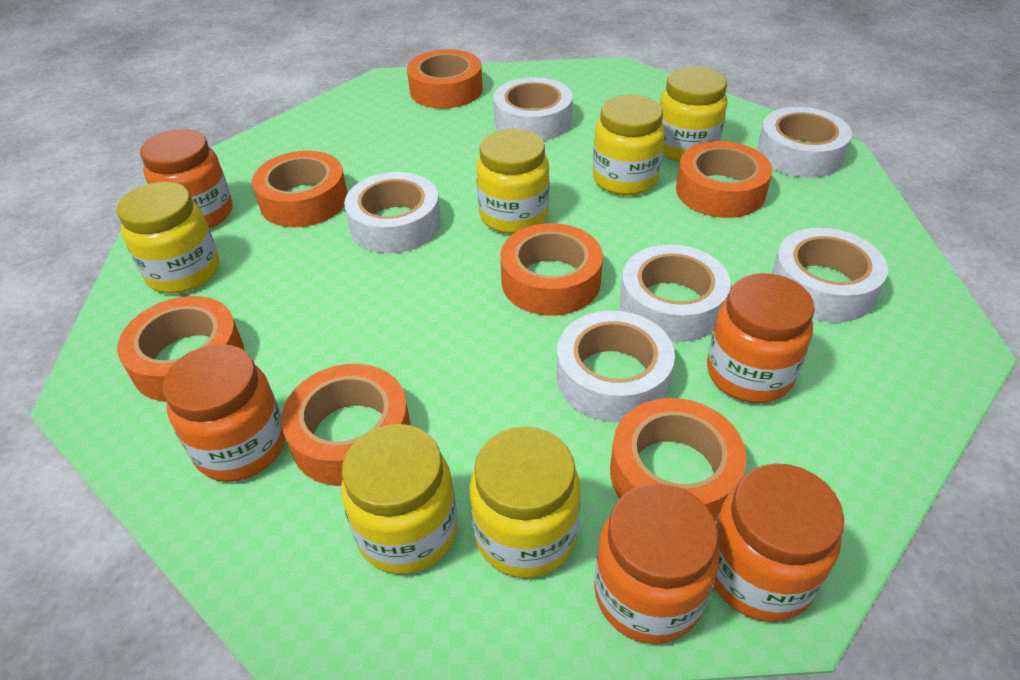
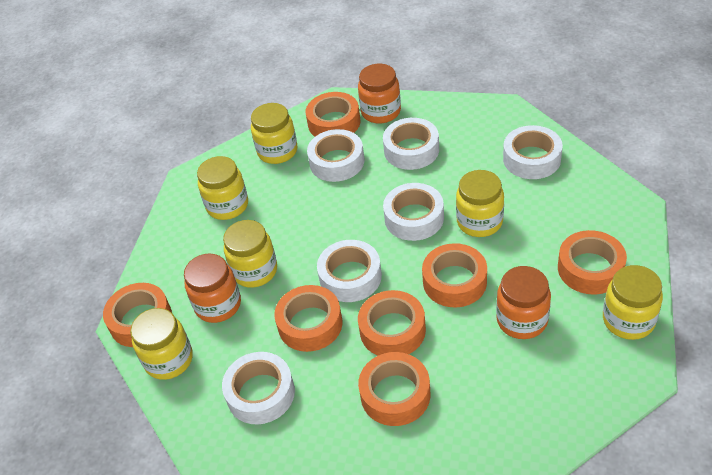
orange jar: [140,129,233,229] [163,344,285,482] [594,483,719,644] [707,273,815,403] [713,463,844,622] = 5 -> [184,253,241,323] [358,64,401,124] [496,266,551,339] = 3

